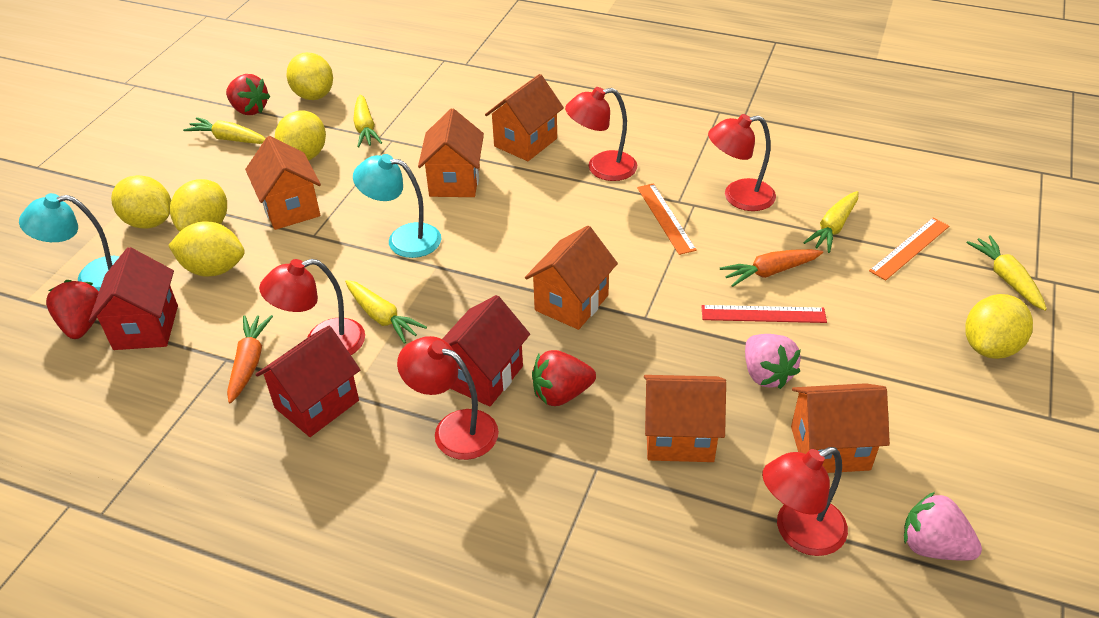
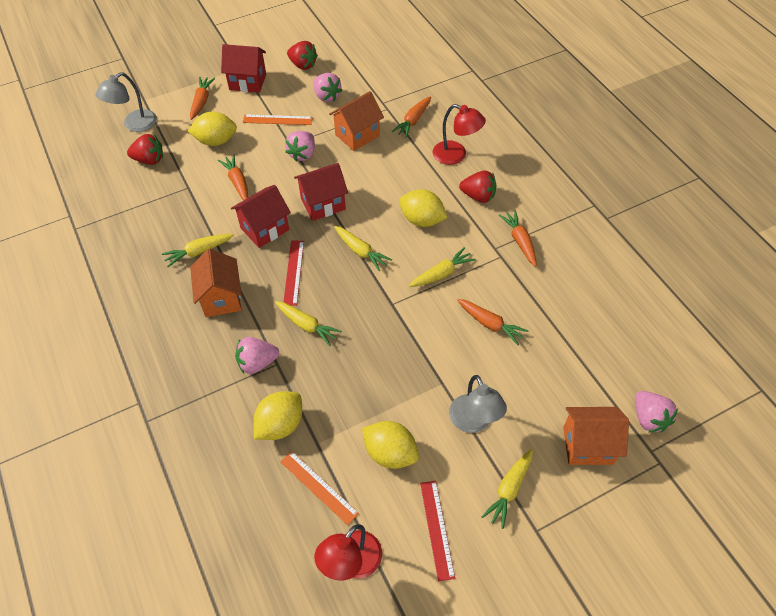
grey lamp: none = 0 -> [96,72,157,132] [449,375,507,433] = 2
orange carrot: [227,315,273,403] [720,249,823,287] = 2 -> [190,77,215,120] [218,154,248,200] [392,96,431,138] [457,299,528,345] [499,210,537,267] = 5
orange house: [245,136,321,230] [418,108,484,197] [485,74,564,161] [525,226,618,330] [644,375,726,462] [791,383,890,473] = 6 -> [190,249,241,317] [329,91,384,151] [563,407,629,465] = 3
pink strawberry: [745,334,801,389] [904,492,982,561] = 2 -> [235,337,279,374] [285,131,315,162] [313,73,343,102] [635,391,678,432] = 4
red lamp: [259,259,365,355] [397,336,499,460] [565,87,637,181] [708,114,776,211] [762,447,848,556] = 5 -> [314,524,382,581] [432,104,486,165] = 2
red ruler: [701,305,827,323] = 1 -> [284,241,304,306] [420,481,455,582] = 2
turquoise lamp: [19,193,120,291] [353,154,441,258] = 2 -> none = 0
yellow lemon: [111,175,171,229] [168,222,245,276] [170,179,227,232] [275,111,326,161] [286,52,333,100] [965,294,1033,359] = 6 -> [188,112,237,146] [253,391,302,440] [362,421,419,469] [399,189,448,227] = 4

